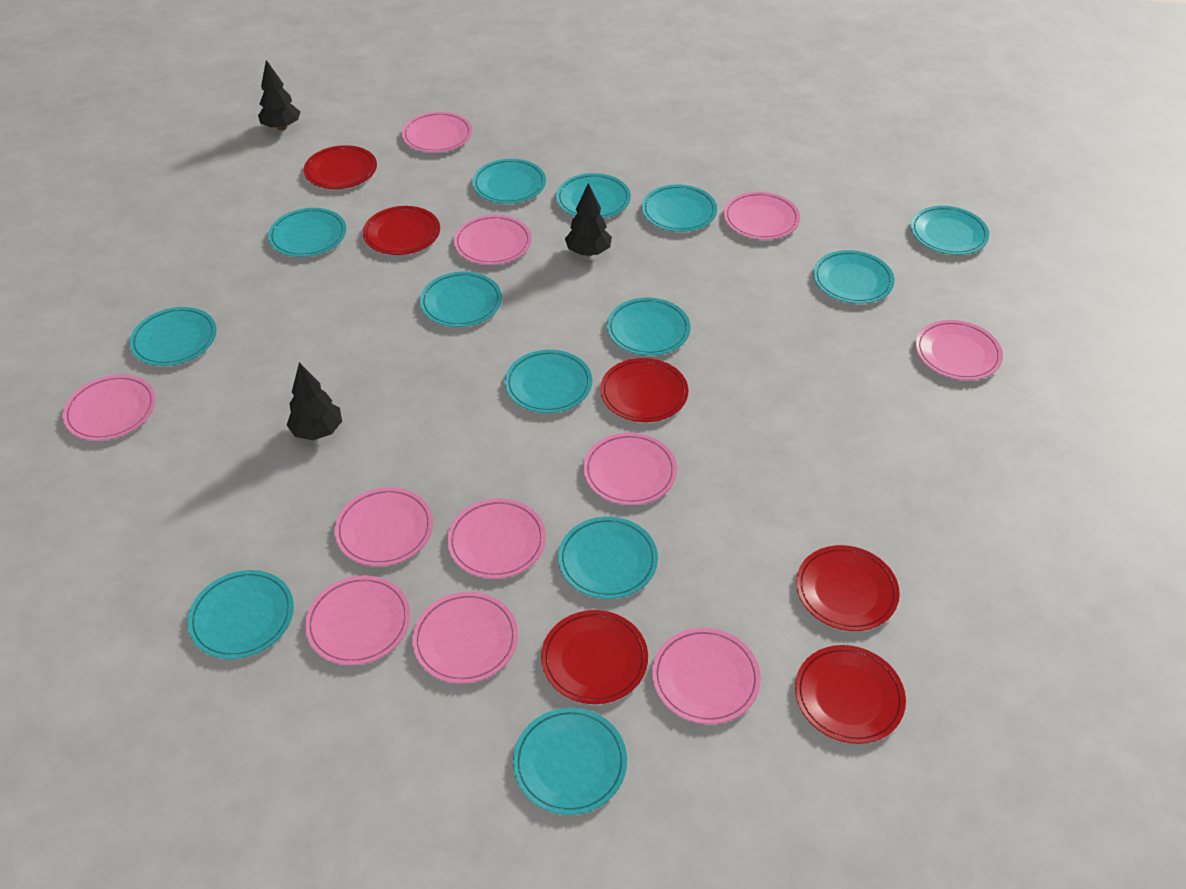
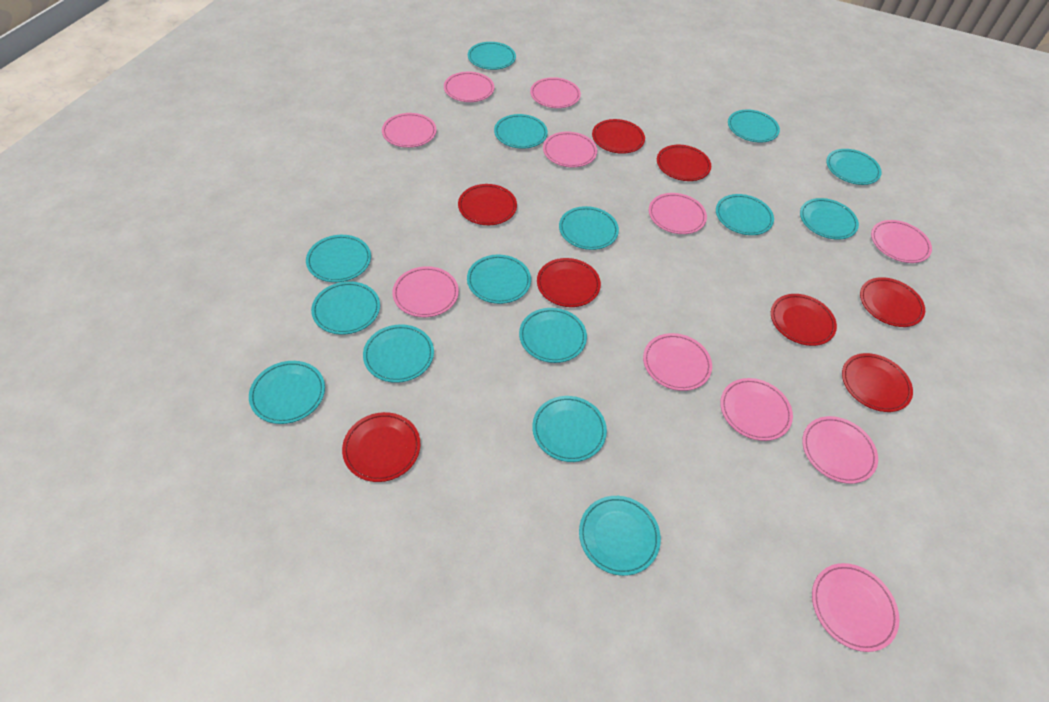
black tree: [258,60,300,131] [287,362,342,440] [565,183,612,256] = 3 -> none = 0
red plate: [304,145,377,189] [363,206,440,255] [541,610,648,704] [600,358,688,422] [795,645,906,744] [796,545,900,631] = 6 -> [342,412,421,482] [458,184,517,225] [537,258,601,307] [592,119,645,154] [657,145,711,181] [771,294,837,346] [842,353,913,412] [860,277,925,327] = 8
turquoise plate: [130,307,217,366] [188,570,294,659] [268,208,346,257] [420,272,502,327] [472,159,546,204] [505,350,592,413] [513,708,627,815] [556,173,631,219] [558,517,658,599] [607,298,691,356] [642,185,717,232] [813,250,895,304] [911,206,989,255] = 13 -> [249,361,325,424] [306,235,371,282] [311,281,380,335] [363,324,434,383] [467,255,531,304] [468,42,516,70] [494,114,548,149] [519,308,587,363] [532,396,607,462] [559,206,619,250] [579,496,661,576] [716,194,774,235] [728,109,780,143] [800,198,859,240] [826,149,882,185] = 15

